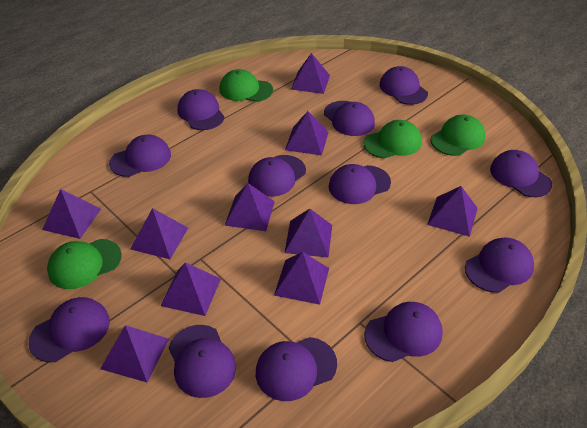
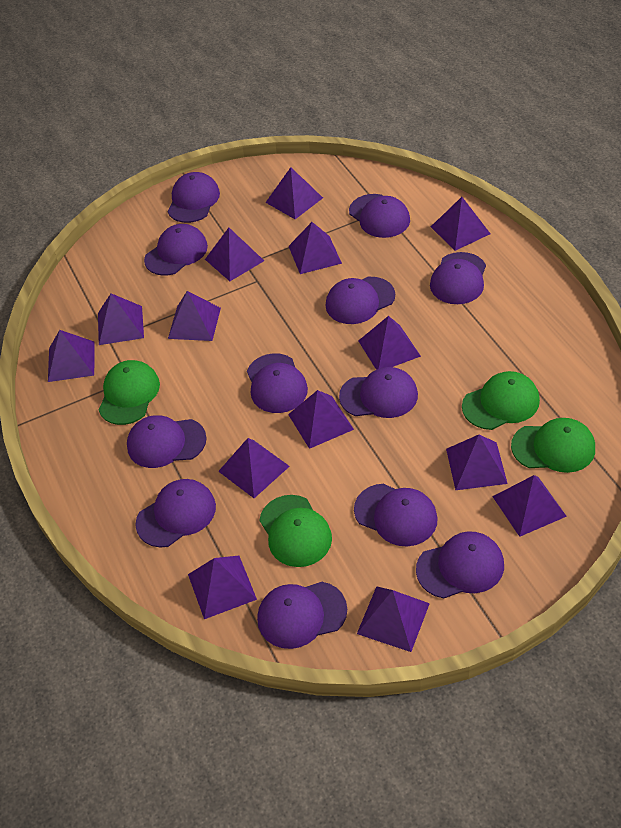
purple pyramid: [42,189,101,239] [100,325,169,382] [130,208,188,259] [160,262,221,316] [224,183,275,231] [274,252,329,305] [284,208,332,258] [285,111,329,156] [291,53,330,94] [427,186,478,237] = 10 -> [48,330,94,382] [98,293,144,345] [168,291,221,341] [188,556,257,619] [205,228,264,281] [218,438,290,498] [265,167,323,219] [288,390,354,449] [289,222,342,274] [357,586,430,652] [358,316,421,370] [431,197,490,251] [446,435,508,490] [492,475,567,537] = 14

